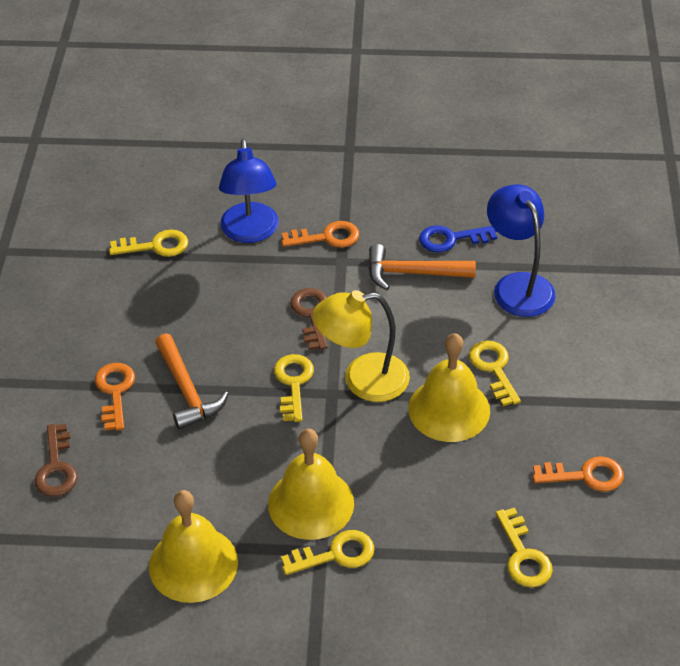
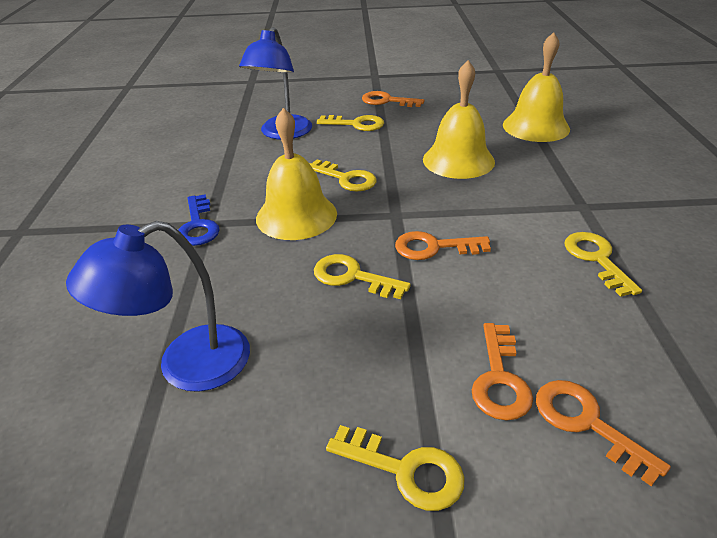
brown key: [35,424,78,497] [290,288,328,350] = 2 -> none = 0
orange hammer: [155,333,229,430] [369,244,476,290] = 2 -> none = 0
orange key: [95,363,135,431] [281,221,359,248] [533,456,624,492] = 3 -> [362,91,424,107] [395,231,491,260] [472,323,533,421] [536,380,671,487] = 4
yellow lamp: [313,290,410,402] = 1 -> none = 0

